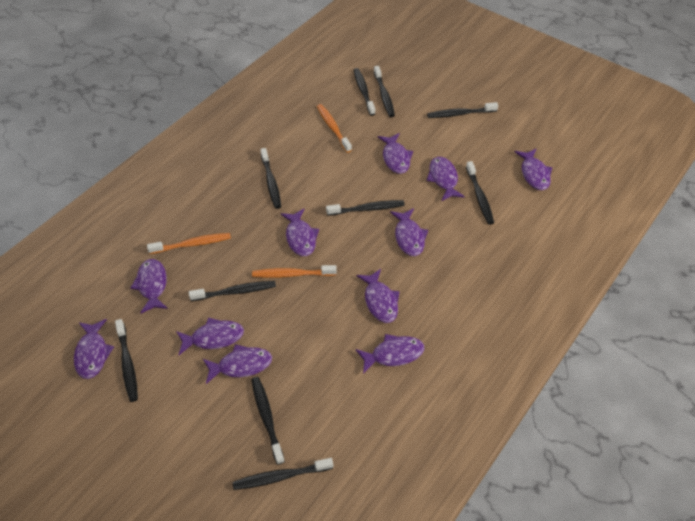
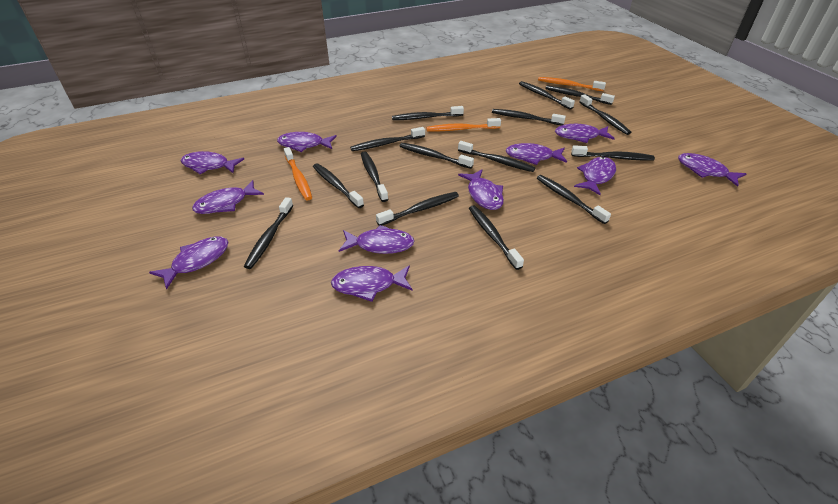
black toothbrush: [115,319,138,402] [189,281,276,301] [233,458,333,490] [251,377,285,465] [260,148,281,209] [326,200,405,216] [354,68,375,116] [374,66,395,117] [427,102,498,118] [466,161,494,225] = 10 -> [244,197,293,269] [313,163,364,208] [350,127,425,151] [361,151,388,202] [376,192,459,225] [392,106,464,120] [400,143,474,169] [458,141,535,172] [469,205,524,270] [492,109,566,125] [519,81,575,110] [537,175,611,224] [545,86,615,105] [571,145,655,160] [579,95,631,135] = 15

